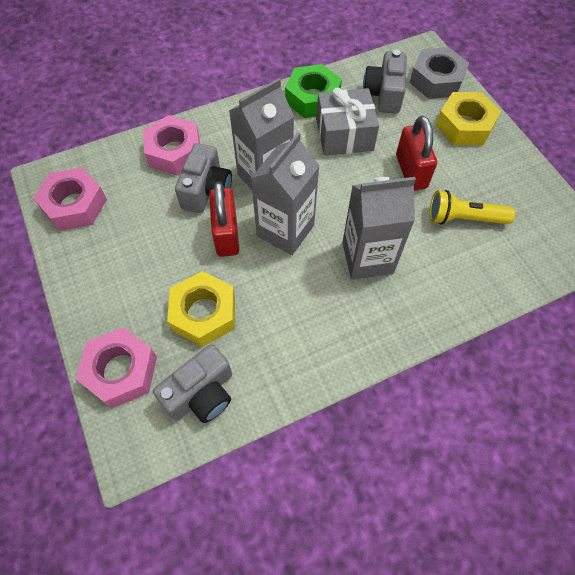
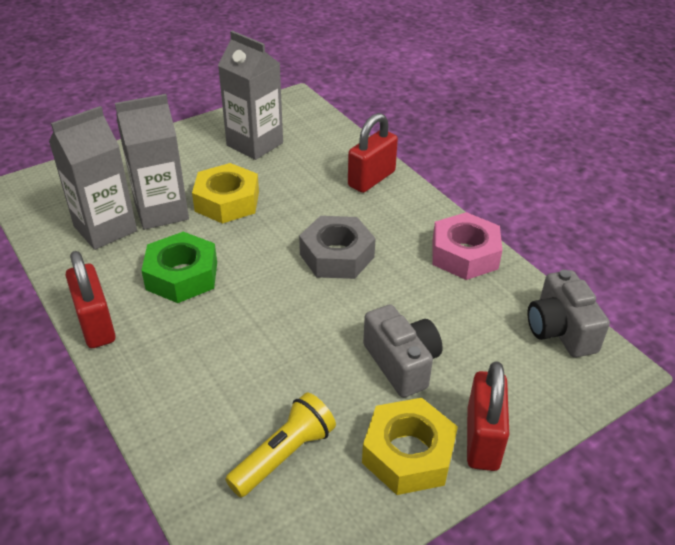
grey camera: [153,344,232,423] [175,143,232,213] [363,50,407,114] = 3 -> [363,305,443,398] [528,270,610,357] = 2
grey gift: [316,88,379,156] = 1 -> none = 0
pink nut: [33,167,107,231] [75,327,157,408] [143,115,200,175] = 3 -> [432,212,502,280] = 1
red padlock: [209,182,239,257] [396,116,437,191] = 2 -> [66,251,116,348] [348,113,398,193] [467,361,509,471] = 3

